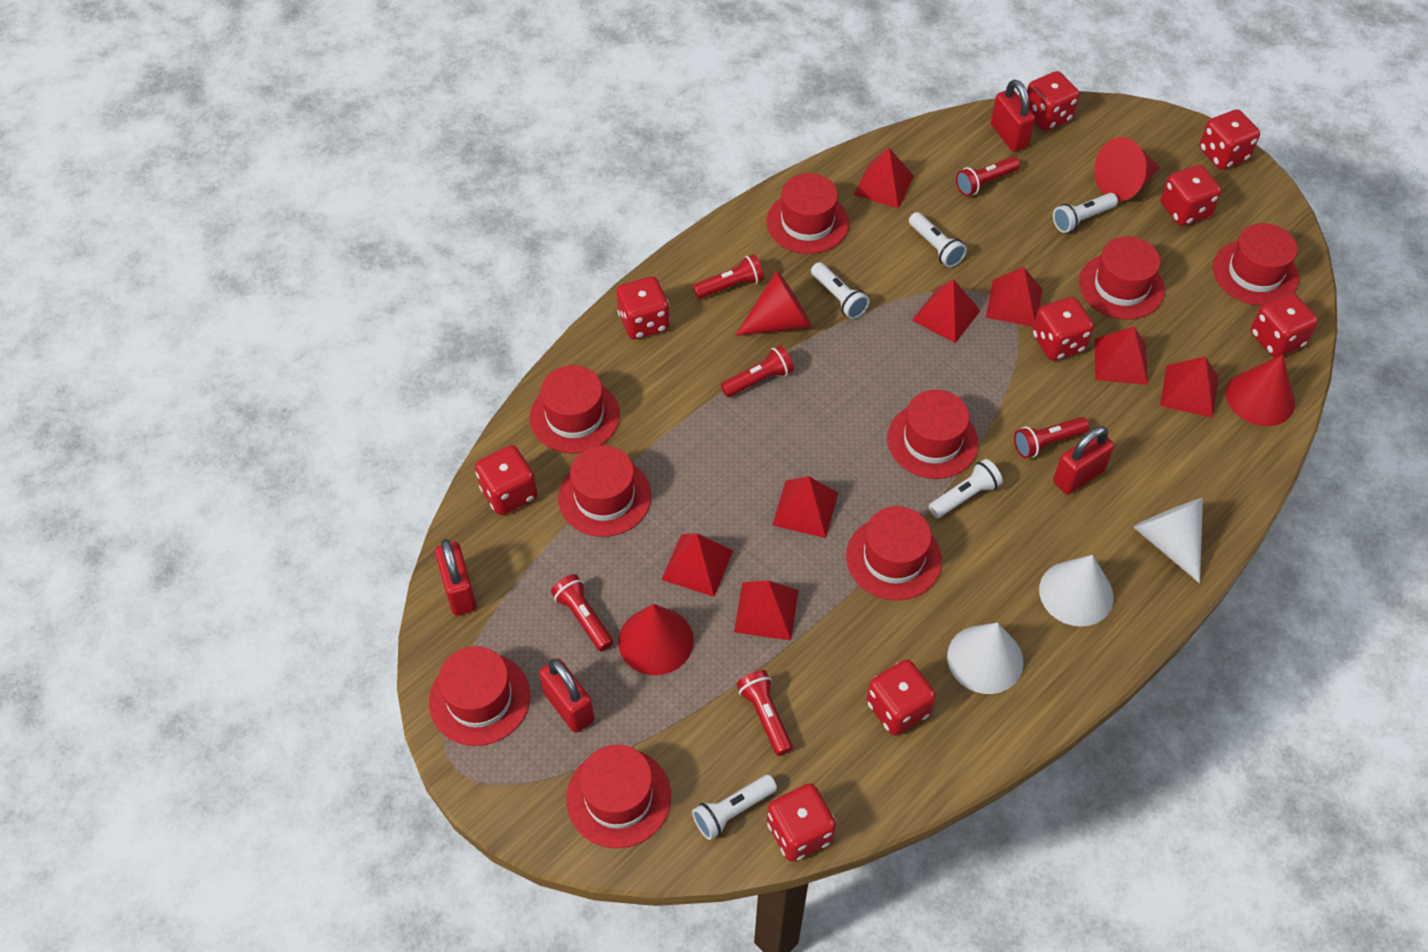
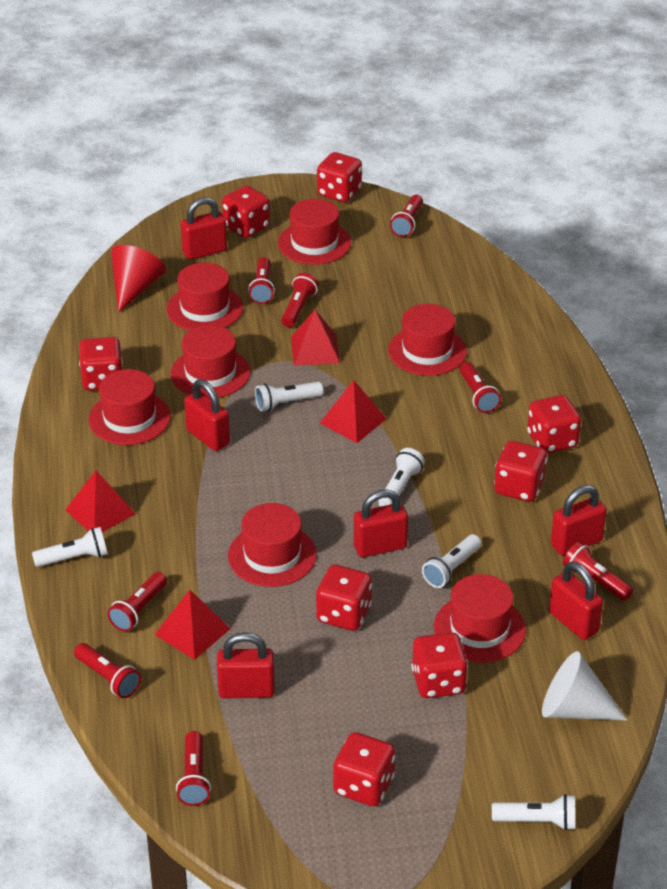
red cone: [618,604,694,675] [735,270,812,336] [1094,137,1160,201] [1226,355,1295,426] = 4 -> [111,245,166,313] = 1
red dice: [475,445,538,515] [616,276,670,339] [767,783,836,862] [866,659,936,736] [1027,71,1080,131] [1032,297,1094,361] [1161,165,1222,226] [1199,109,1260,170] [1250,293,1318,358] = 9 -> [79,337,123,391] [222,185,270,238] [316,565,372,631] [317,152,362,202] [333,732,395,806] [412,632,468,698] [494,441,547,502] [527,395,581,454] = 8
red flashlight: [551,574,613,651] [693,254,764,299] [721,345,794,397] [737,670,793,756] [956,156,1020,196] [1014,417,1089,459] = 6 -> [74,643,141,698] [107,572,167,632] [176,731,211,806] [248,257,275,304] [281,273,318,327] [390,195,423,237] [460,362,501,413] [563,542,633,601] = 8
red hat: [429,646,530,746] [530,365,620,454] [558,445,651,537] [566,745,671,848] [766,173,849,254] [846,506,942,600] [887,390,979,479] [1079,237,1165,320] [1213,223,1299,306] = 9 -> [88,369,171,445] [167,263,243,331] [171,325,250,398] [228,503,317,587] [278,199,351,265] [388,304,467,376] [434,574,526,663] = 7
red padlock: [435,539,477,616] [539,658,594,733] [991,80,1035,152] [1053,426,1114,495] = 4 -> [181,197,227,260] [184,379,230,451] [217,632,275,698] [354,489,408,558] [549,562,603,640] [551,485,607,556] = 6
red pyramid: [661,533,733,597] [734,580,798,640] [772,476,838,538] [853,148,914,208] [912,279,981,343] [986,267,1042,327] [1094,326,1148,385] [1160,356,1219,418] = 8 -> [65,471,136,532] [154,590,231,660] [291,310,340,366] [320,380,387,443] = 4
white cone: [947,623,1023,694] [1039,555,1114,627] [1133,498,1203,583] = 3 -> [542,651,627,720] = 1

